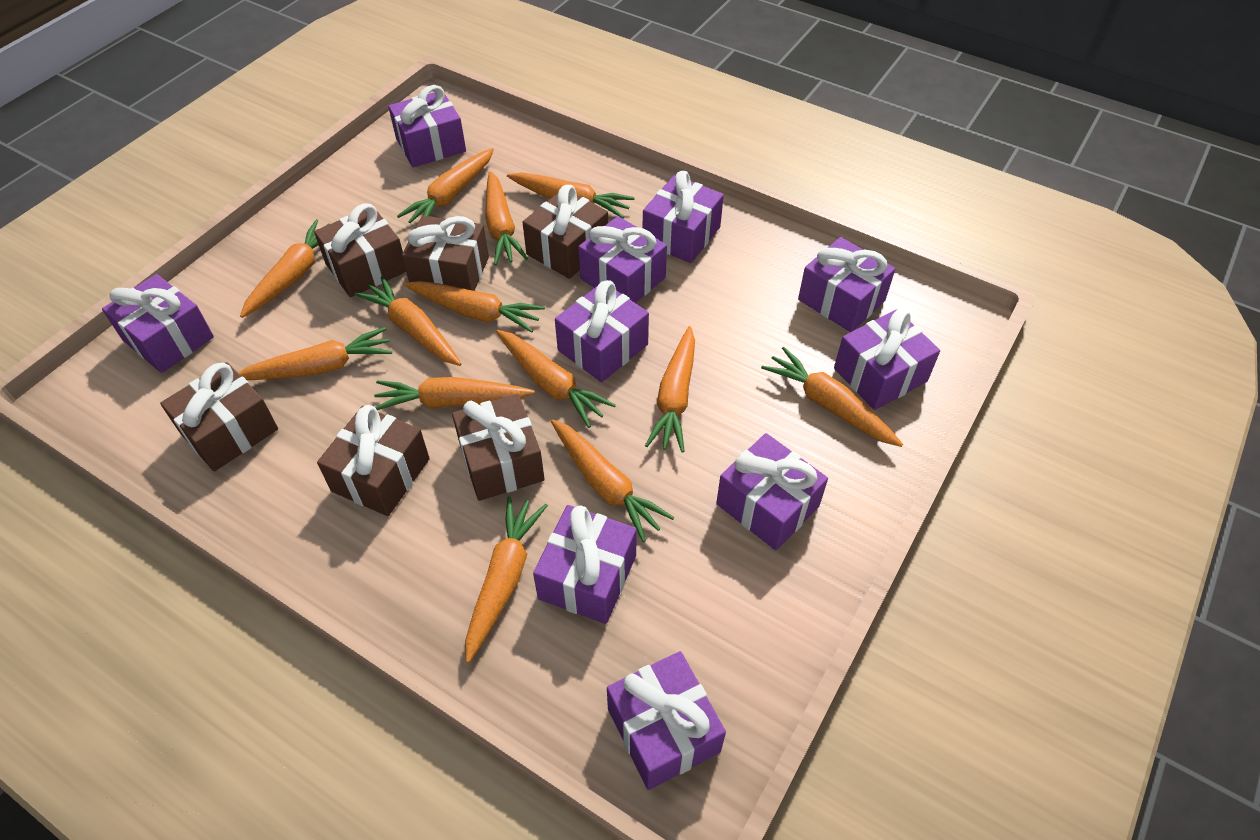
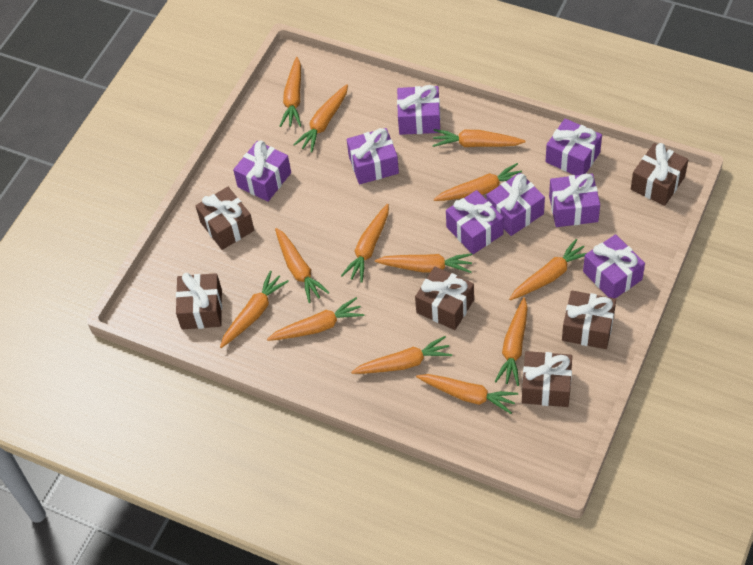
purple gift: [102,274,214,373] [388,85,466,167] [533,505,637,624] [555,280,649,382] [578,216,667,303] [607,651,726,790] [643,171,724,263] [716,433,828,550] [798,237,895,332] [834,309,940,410] = 10 -> [233,140,291,202] [347,128,399,184] [397,85,440,135] [446,190,504,254] [487,173,545,236] [546,118,602,175] [549,173,600,227] [583,234,645,298] = 8

